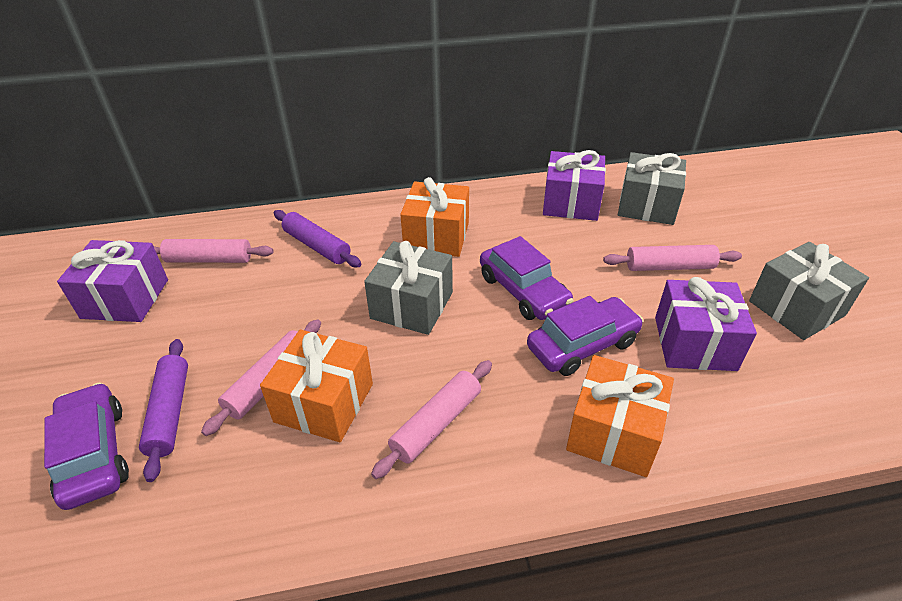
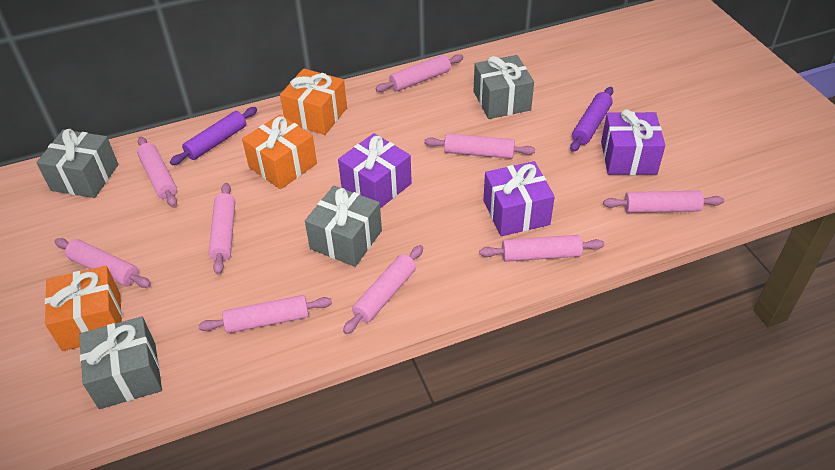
grey gift: [364,241,453,335] [618,152,686,225] [749,242,869,340] = 3 -> [36,129,118,198] [79,317,162,409] [305,186,382,267] [474,55,534,119] = 4
pink rolling pin: [154,239,274,263] [201,319,321,436] [371,360,492,479] [603,245,742,271] = 4 -> [54,238,151,288] [137,137,177,207] [198,295,332,333] [209,183,235,274] [343,245,423,334] [375,54,463,92] [424,134,535,159] [479,235,604,262] [603,191,724,213] = 9
purple car: [44,382,129,510] [480,236,574,320] [527,296,644,376] = 3 -> none = 0

